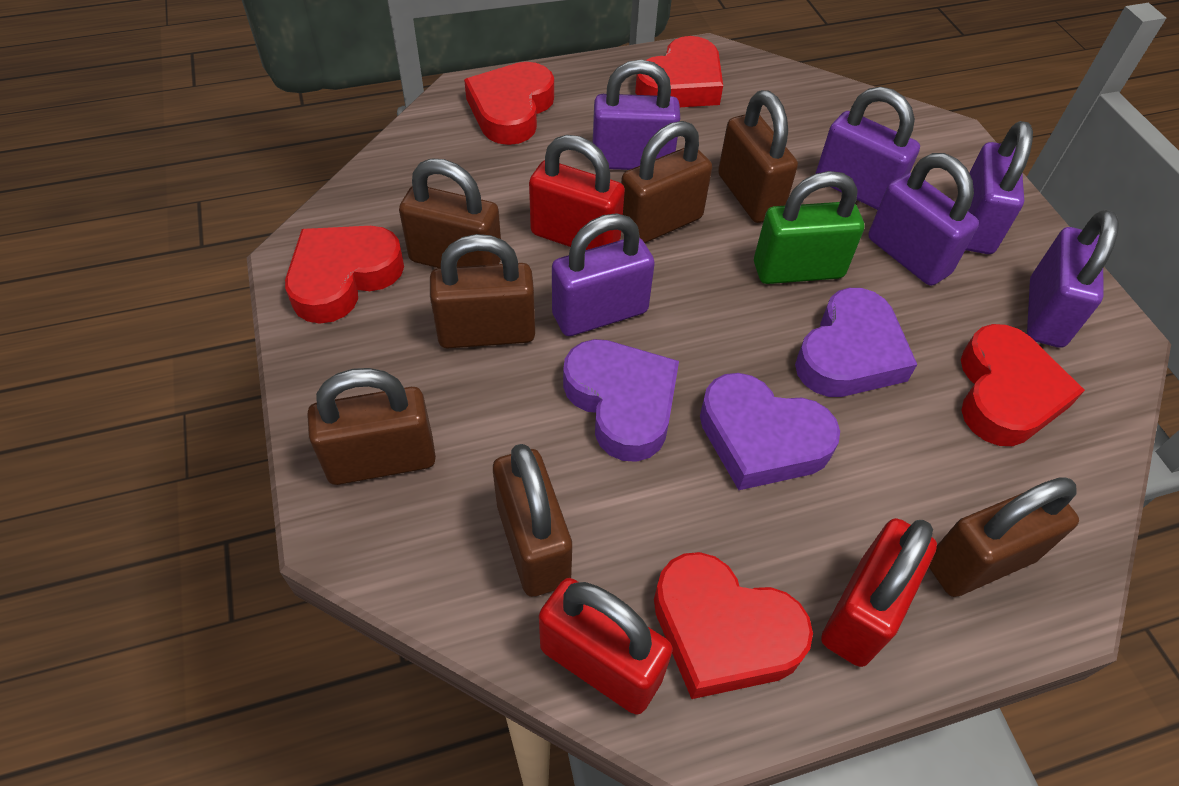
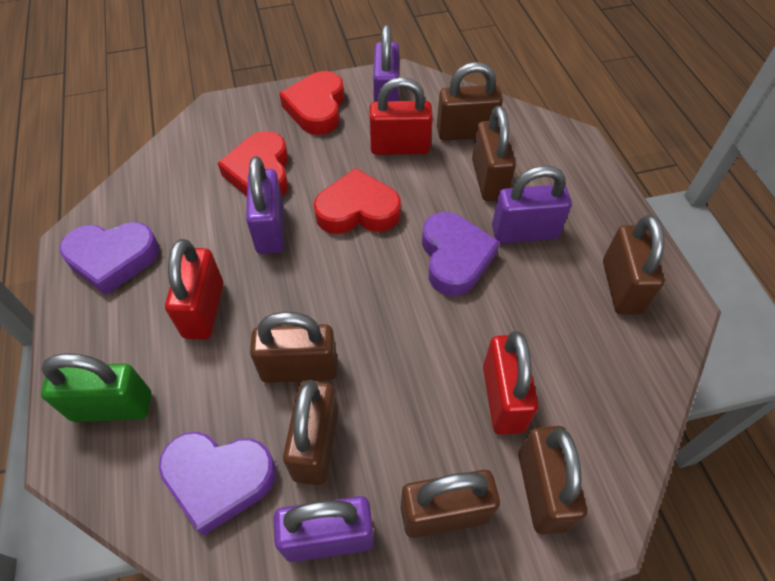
purple padlock: [552,214,655,336] [593,60,680,170] [815,87,920,210] [868,153,979,286] [966,121,1033,254] [1027,210,1119,348] = 6 -> [246,156,284,254] [274,496,374,562] [373,25,399,102] [492,165,572,243] = 4
red heart: [285,226,404,323] [464,62,554,145] [635,36,723,107] [654,552,813,699] [961,324,1085,446] = 5 -> [218,131,288,196] [279,71,344,135] [314,168,401,234] = 3

